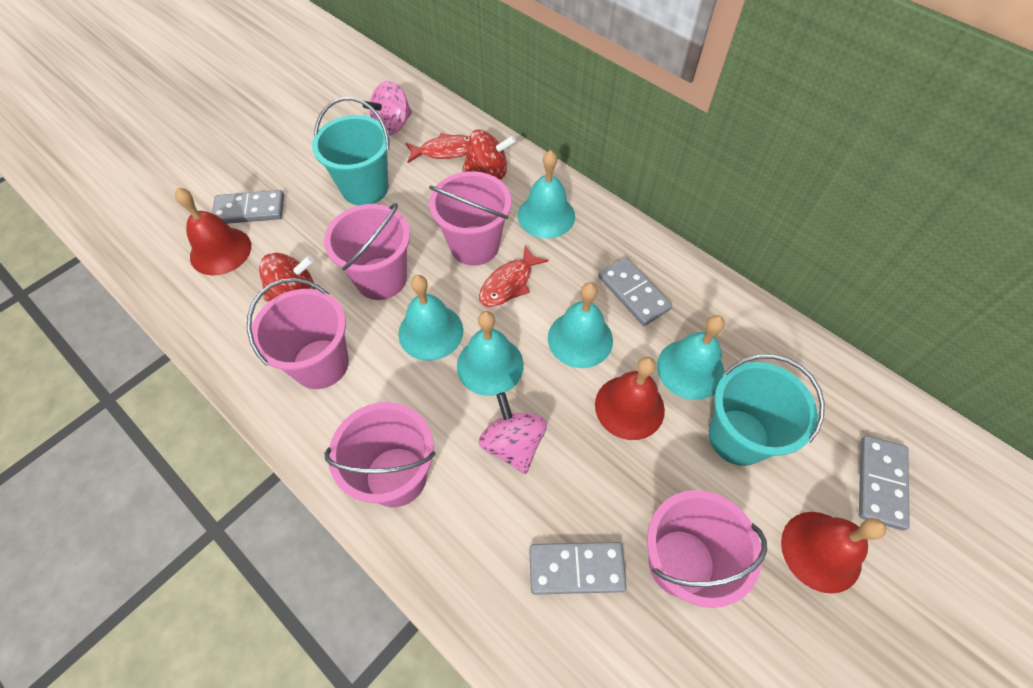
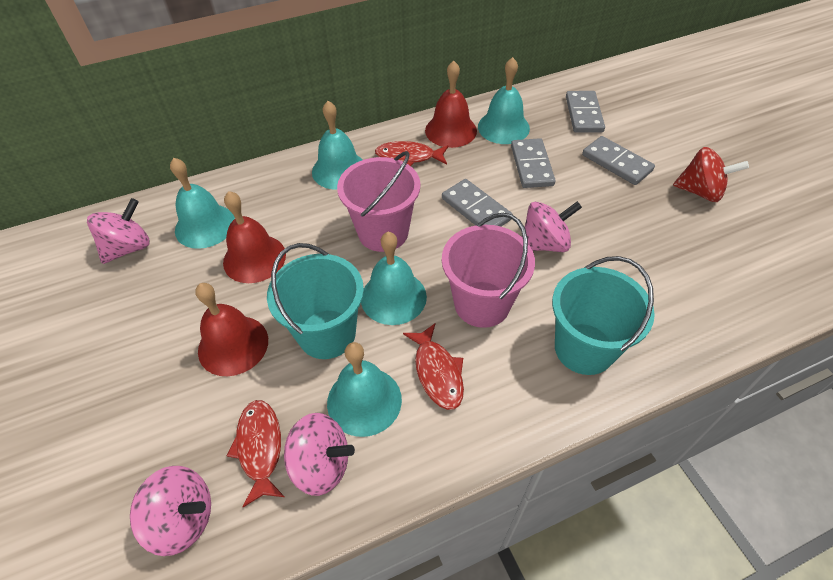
pink bucket: [247,278,349,389] [324,203,410,300] [325,402,435,507] [429,171,511,266] [647,490,767,608] = 5 -> [337,151,420,252] [442,213,535,328] = 2
pink spinning top: [362,81,412,135] [479,392,547,474] = 2 -> [87,198,150,264] [130,466,211,556] [284,413,355,496] [522,201,582,252] = 4
red fish: [406,133,470,163] [479,246,548,307] = 2 -> [227,400,284,507] [375,141,448,166] [403,323,464,410] = 3
red spinning top: [259,253,315,302] [462,129,516,180] = 2 -> [673,147,749,202] = 1

